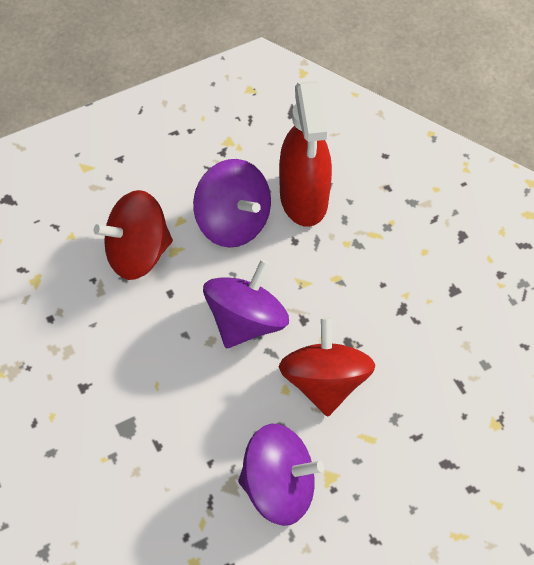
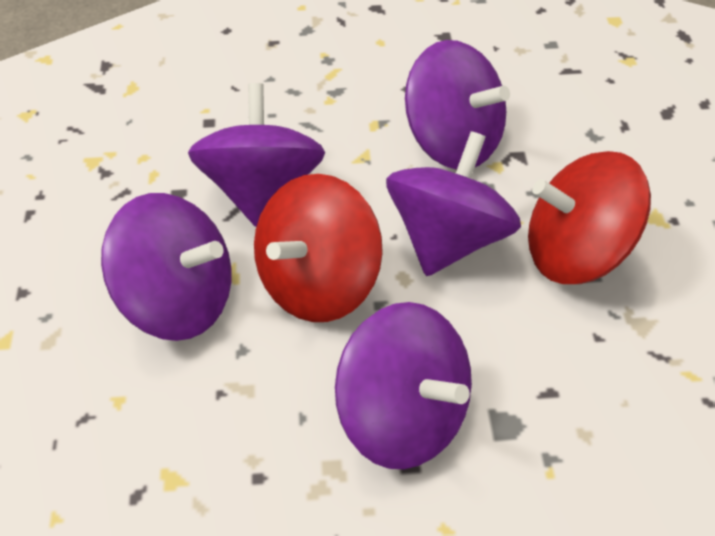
purple spinning top: [193,159,271,248] [203,260,289,348] [238,424,324,526] = 3 -> [101,193,231,341] [188,83,325,227] [335,302,472,469] [386,131,521,276] [405,40,510,170] = 5
red spray bottle: [279,81,332,227] = 1 -> none = 0

